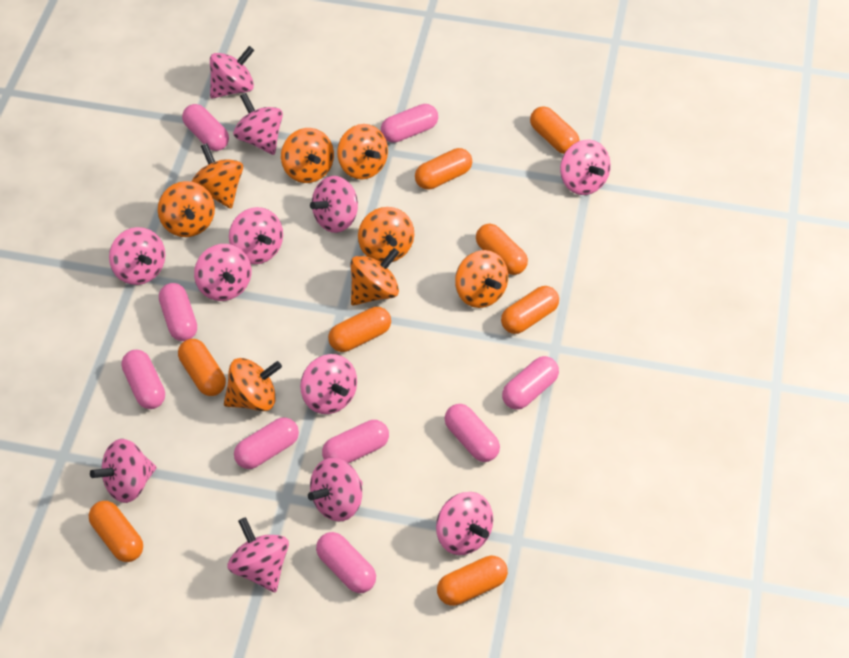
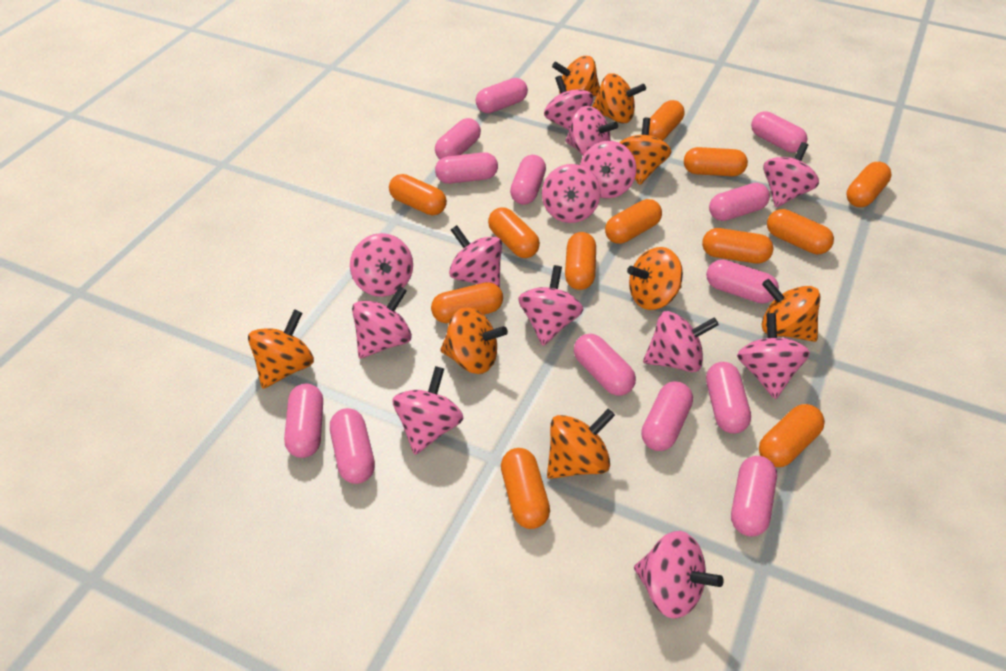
orange capsule: [89,501,143,562] [178,339,226,396] [328,307,391,352] [415,148,472,189] [437,556,508,606] [476,224,528,275] [501,286,559,334] [530,106,579,154] = 8 -> [389,174,447,215] [431,282,503,323] [488,207,540,258] [501,448,550,529] [565,232,596,290] [605,199,662,244] [649,100,684,141] [684,147,748,176] [702,228,774,263] [759,404,825,467] [767,209,834,254] [846,162,892,207] = 12
pink capsule: [122,350,165,409] [159,283,197,341] [182,104,229,151] [234,417,299,469] [316,532,376,593] [322,420,389,463] [381,104,438,143] [444,404,500,462] [502,356,559,410] = 9 -> [284,384,323,458] [330,408,375,484] [435,118,481,159] [435,152,498,184] [476,78,528,113] [510,155,546,205] [574,334,636,396] [641,382,693,451] [706,260,779,304] [706,362,751,434] [709,183,770,221] [731,456,777,537] [751,111,807,153] = 13
pink spinning top: [90,439,156,503] [109,227,165,285] [194,244,252,301] [210,46,254,99] [228,517,289,593] [229,207,283,264] [233,93,283,155] [300,354,357,414] [308,458,363,522] [310,176,358,233] [436,492,493,555] [560,140,611,195] = 12 -> [350,233,413,297] [352,286,412,359] [392,366,463,455] [449,225,502,288] [518,265,584,346] [542,164,600,223] [544,75,593,130] [565,106,618,156] [580,141,637,198] [634,531,724,619] [643,311,719,372] [737,313,810,399] [763,142,819,207] = 13

